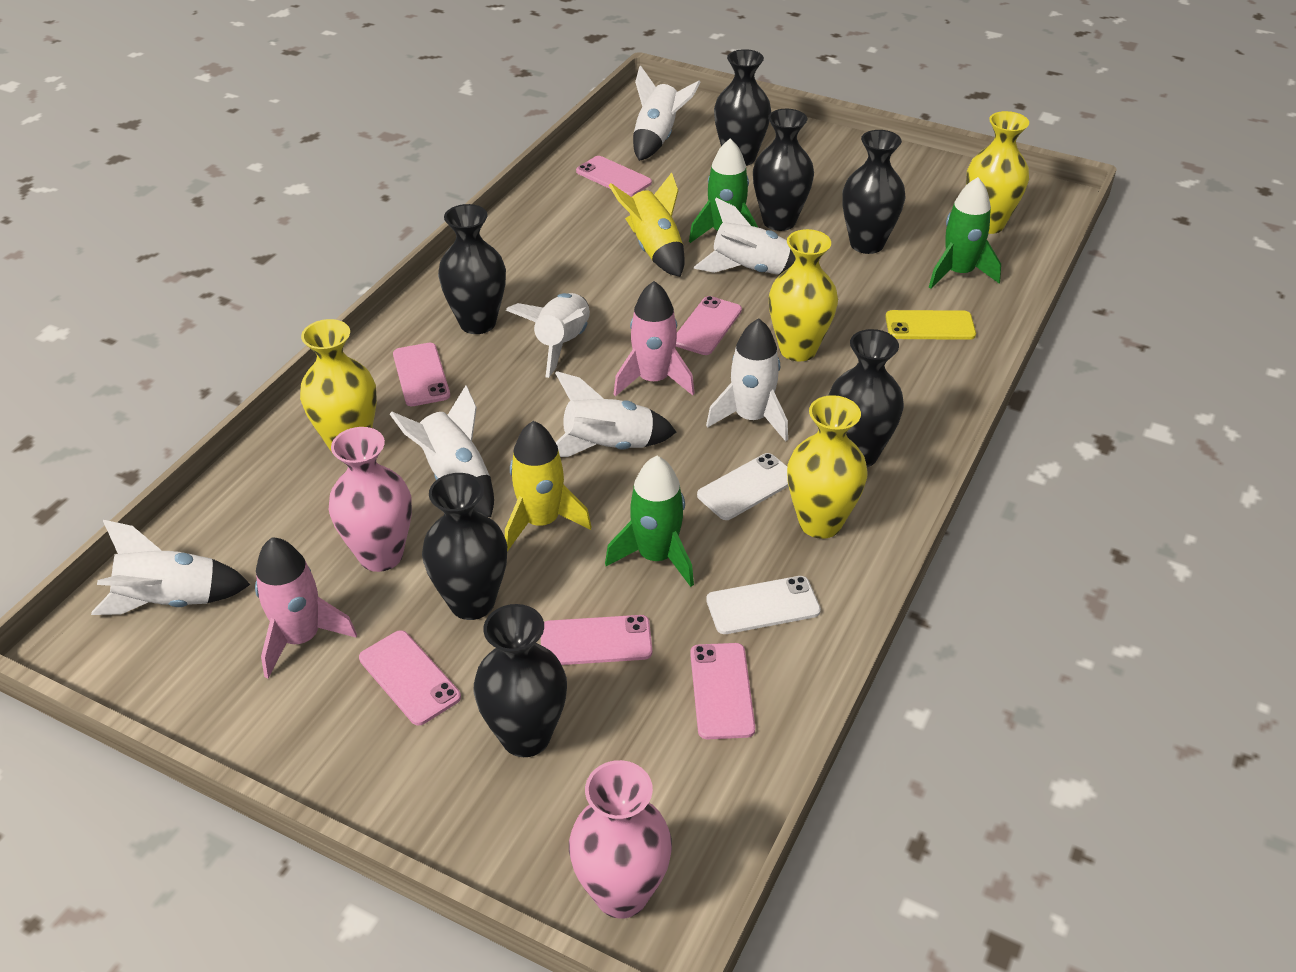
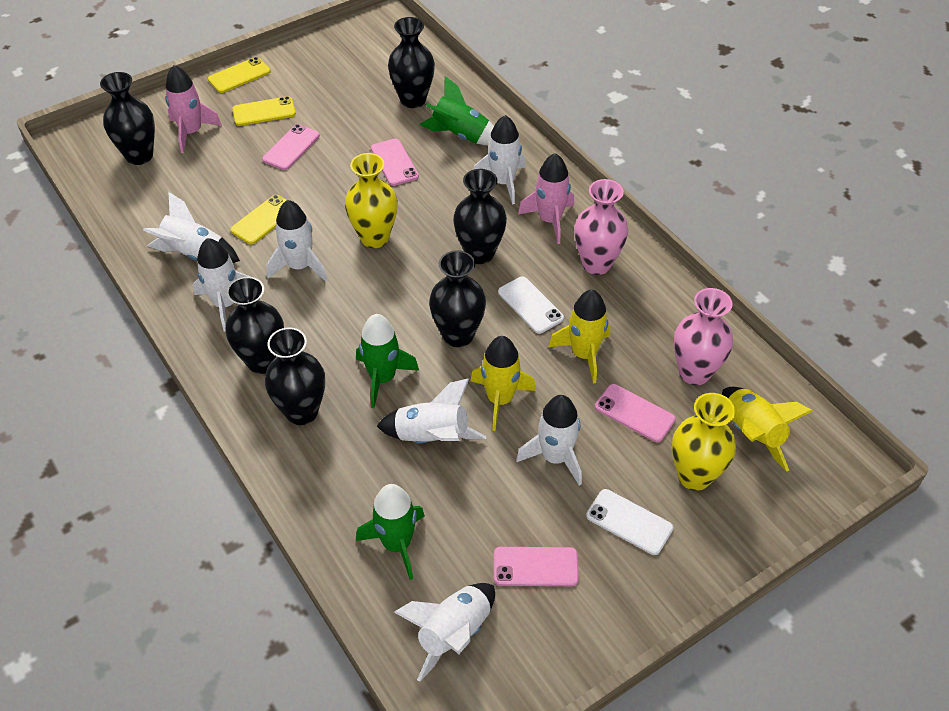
black vase: [422,473,507,620] [438,204,506,334] [474,604,567,757] [714,49,771,166] [753,109,814,231] [828,329,904,467] [842,130,905,254] = 7 -> [100,72,155,165] [225,277,284,374] [265,327,325,425] [388,17,435,108] [429,250,486,347] [453,169,507,264] = 6
pink phone: [359,630,461,726] [393,343,450,406] [541,615,652,665] [576,156,652,197] [676,296,742,355] [690,643,755,739] = 6 -> [262,124,320,170] [371,138,419,186] [494,547,579,586] [595,384,676,442] = 4
yellow phone: [885,310,976,340] = 1 -> [208,57,271,93] [231,195,287,244] [232,96,296,126] = 3
yellow rocket: [505,421,591,551] [609,173,685,277] = 2 -> [471,336,536,431] [548,290,610,384] [722,387,813,472] = 3
yellow vase: [300,319,377,452] [769,229,838,361] [787,395,868,539] [966,111,1029,234] = 4 -> [345,153,398,248] [672,393,736,491] = 2

